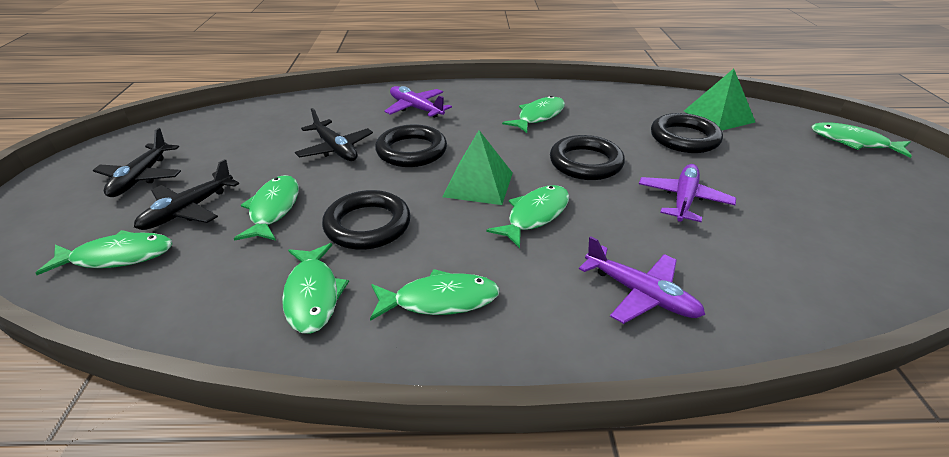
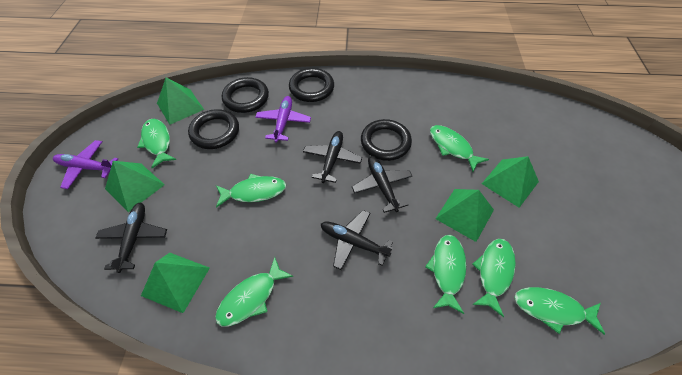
black plane: [93,128,181,197] [134,159,239,230] [295,108,373,161] = 3 -> [96,203,167,273] [303,131,362,183] [321,210,393,270] [352,156,412,213] = 4
green pyramid: [443,130,513,205] [684,69,755,130] = 2 -> [105,161,165,212] [141,253,210,313] [157,77,204,125] [436,189,494,242] [482,156,539,208] = 5
purple plane: [384,86,452,118] [579,236,705,324] [639,164,736,222] = 3 -> [53,140,118,189] [255,96,311,143] = 2

